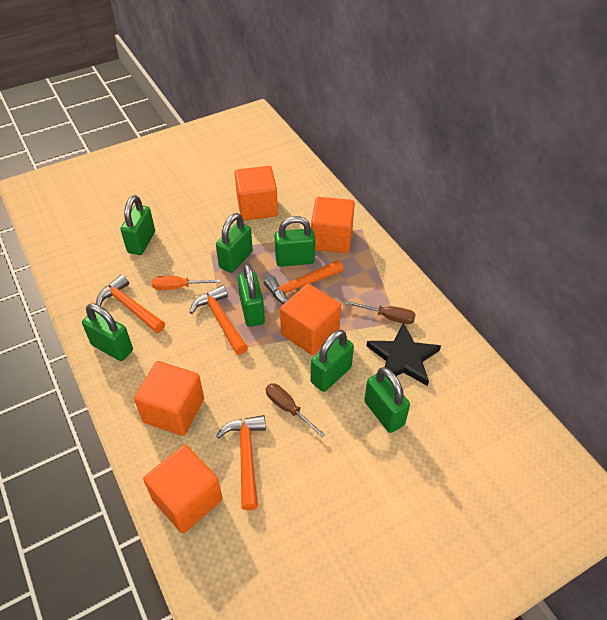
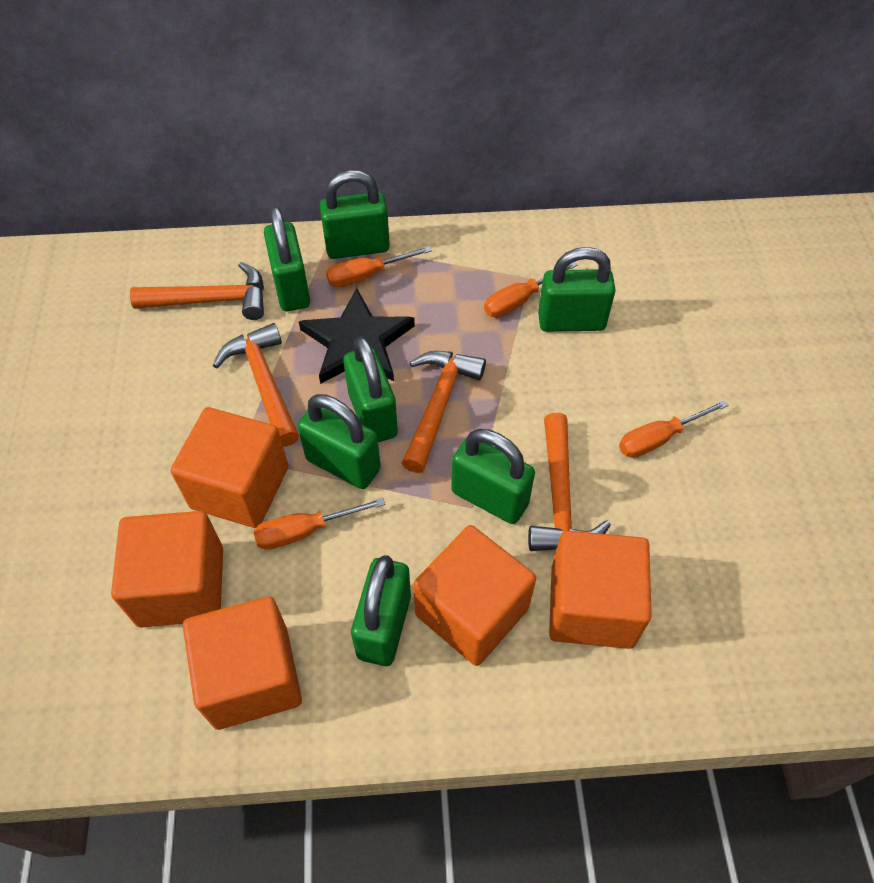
brown screwdriver: [266,383,326,438] [346,301,416,324] = 2 -> none = 0
orange screwdriver: [152,276,221,290] = 1 -> [253,498,385,550] [326,246,432,287] [484,262,578,318] [619,400,728,458] = 4

